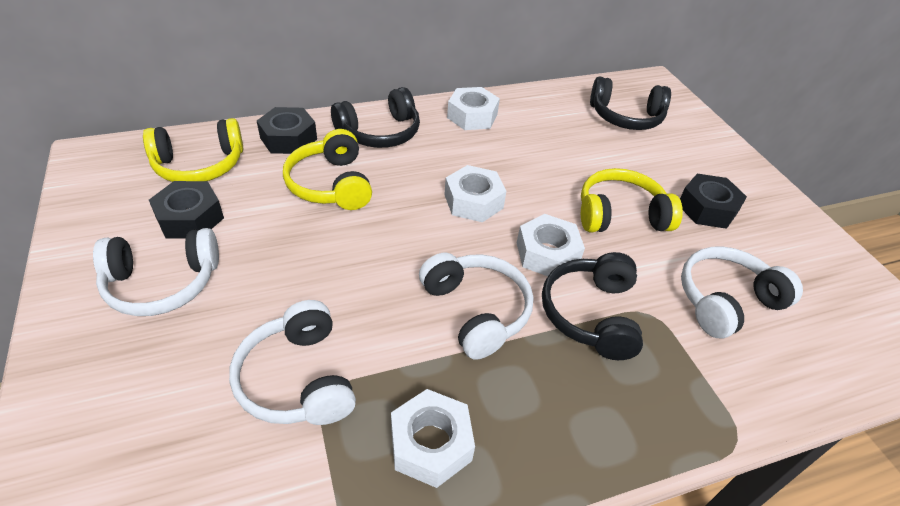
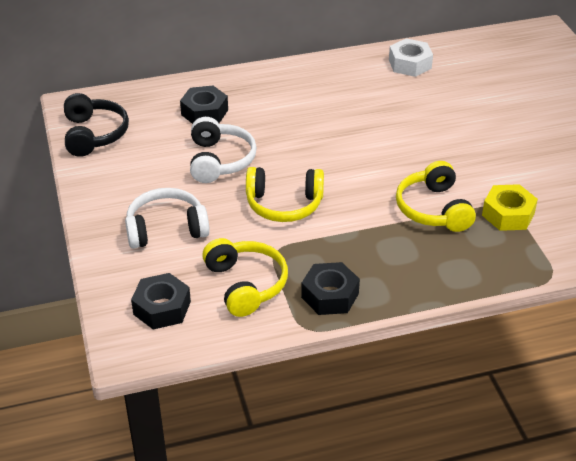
black headphones: [331,87,420,148] [542,252,643,360] [590,76,671,130] = 3 -> [64,93,129,157] = 1
white headphones: [93,228,219,316] [229,300,356,425] [419,253,533,360] [681,246,803,338] = 4 -> [125,188,210,249] [190,117,257,183] = 2
white nut: [391,389,475,488] [444,165,506,222] [447,87,500,130] [517,214,585,276] = 4 -> [389,38,433,77] = 1
yellow nut: none = 0 -> [482,184,538,231] = 1

